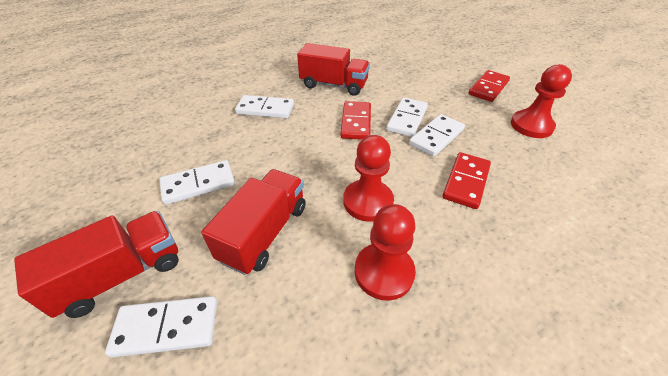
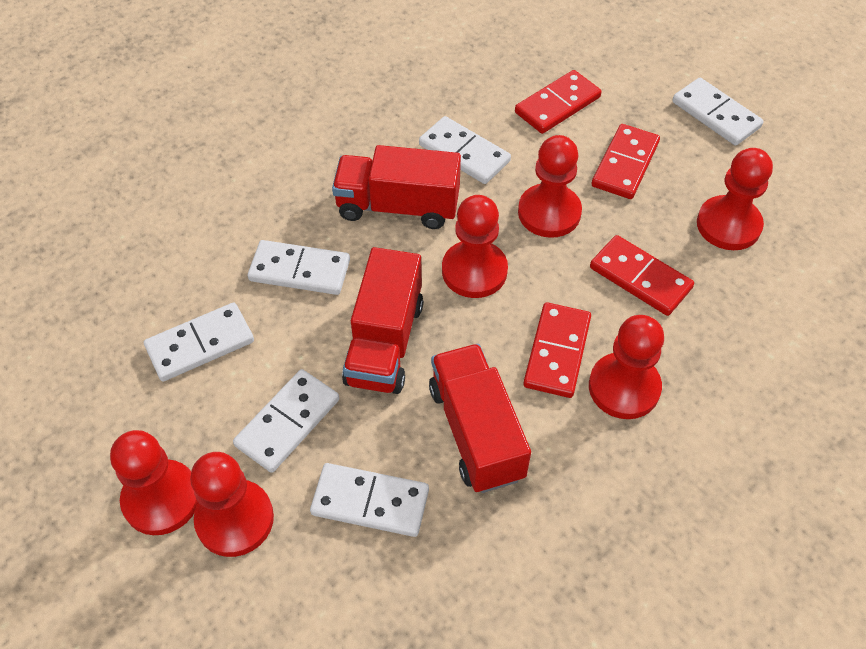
red domino: [340,101,371,140] [442,152,491,209] [469,70,510,102] = 3 -> [515,70,602,134] [523,302,591,398] [590,235,694,316] [592,124,660,199] = 4
red pawn: [343,135,394,222] [355,204,416,301] [511,64,572,138] = 3 -> [110,430,198,535] [190,452,274,557] [442,195,508,298] [518,135,582,238] [589,315,664,419] [697,148,773,250] = 6
white domino: [105,296,217,358] [159,160,235,205] [235,95,294,118] [386,97,428,137] [409,114,465,157] = 5 -> [144,302,254,381] [233,369,339,473] [248,240,350,295] [310,463,429,537] [419,116,511,184] [672,78,763,146] = 6

